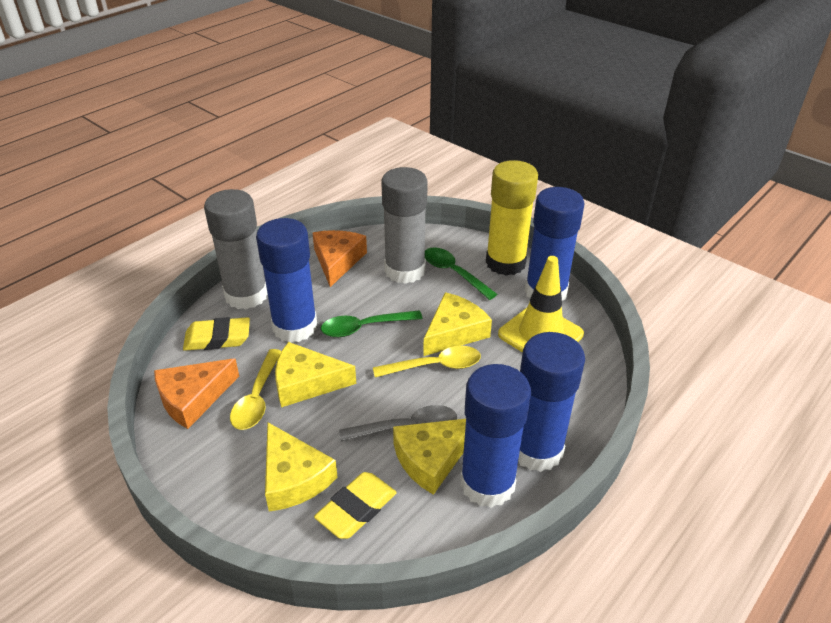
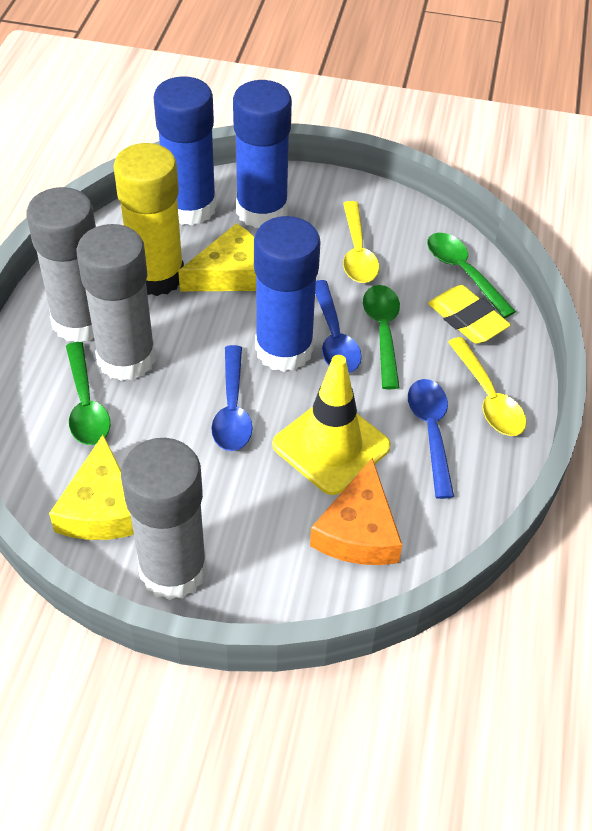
blue glue stick: [256,218,317,343] [460,364,531,508] [518,332,585,472] [525,187,585,300] = 4 -> [153,76,217,226] [233,80,292,228] [254,216,321,372] = 3
blue spoon: none = 0 -> [211,345,252,451] [315,280,362,373] [408,379,454,499] = 3
green spoon: [321,311,423,337] [425,247,497,300] = 2 -> [66,342,111,445] [363,285,400,389] [427,233,516,318] = 3
grey glue stick: [204,189,267,309] [381,167,428,284] = 2 -> [27,187,96,342] [76,224,156,381] [121,438,207,600] = 3
grey spoon: [339,405,457,442] = 1 -> none = 0
orange cheese: [154,358,239,429] [313,230,367,287] = 2 -> [310,458,402,565] = 1
yellow cheese: [265,423,338,512] [275,342,356,407] [393,419,466,495] [423,292,492,356] = 4 -> [49,435,134,540] [178,223,256,291] = 2
yellow eraser: [183,317,250,351] [314,472,397,539] = 2 -> [428,285,511,344] = 1

